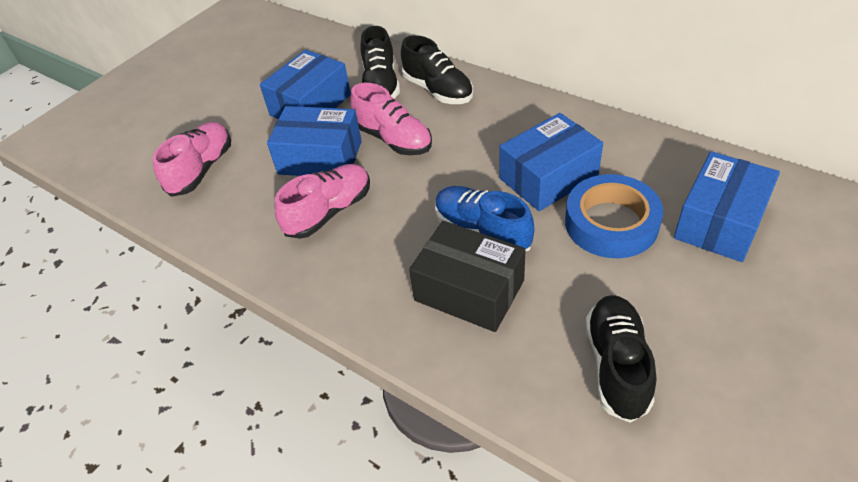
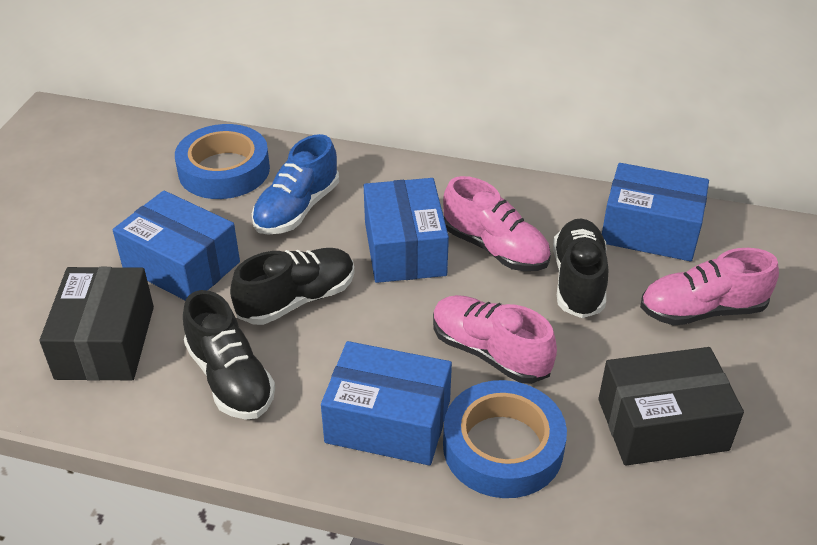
black box: [409,221,526,332] = 1 -> [40,267,154,381] [598,347,744,465] = 2
blue tape: [565,174,663,258] = 1 -> [175,124,270,199] [443,380,567,498] = 2

